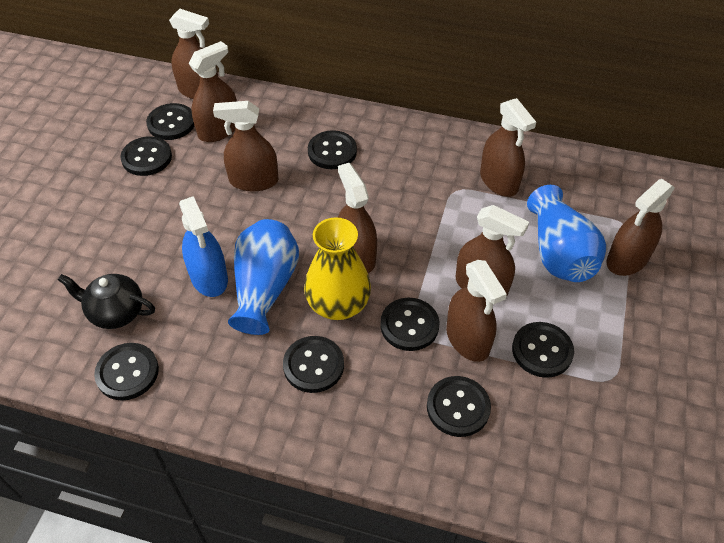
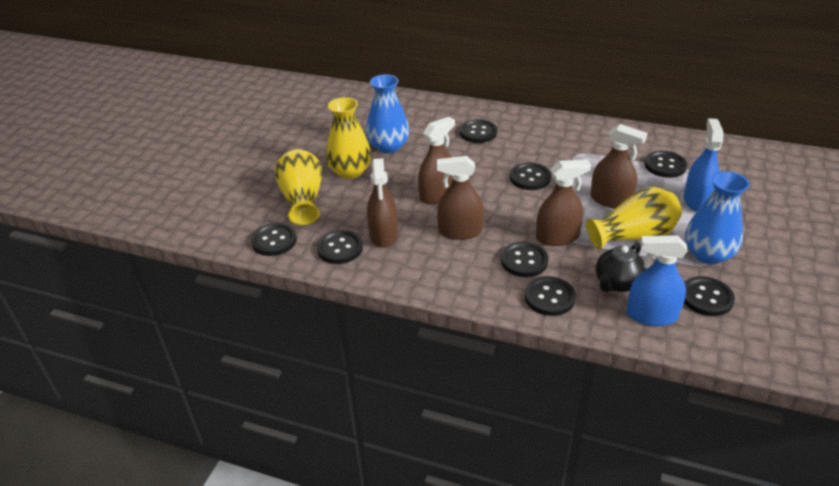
blue spray bottle: [179,196,228,297] = 1 -> [626,235,688,326] [684,118,724,212] = 2
brown spray bottle: [169,9,218,99] [189,41,237,142] [213,101,279,192] [338,163,377,273] [446,260,507,362] [456,205,529,297] [480,98,536,197] [606,179,675,276] = 8 -> [367,158,398,248] [418,117,455,204] [437,156,484,240] [536,160,591,246] [590,124,648,208] = 5
yellow vase: [304,217,371,320] = 1 -> [274,149,322,225] [326,97,371,179] [586,187,682,250] = 3

